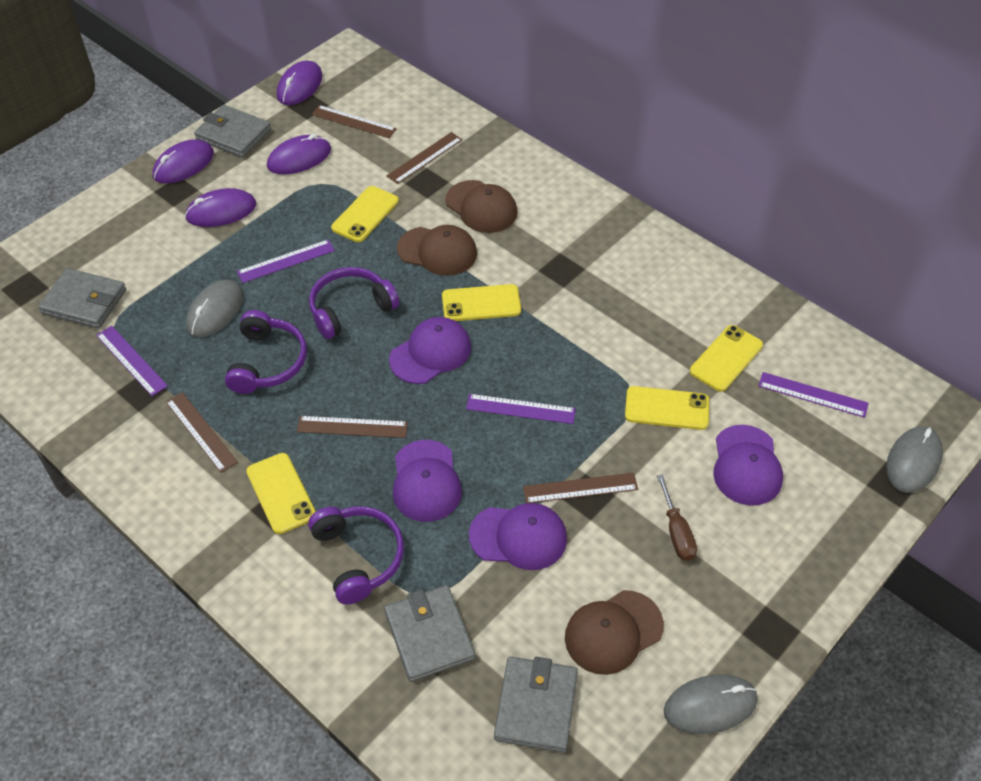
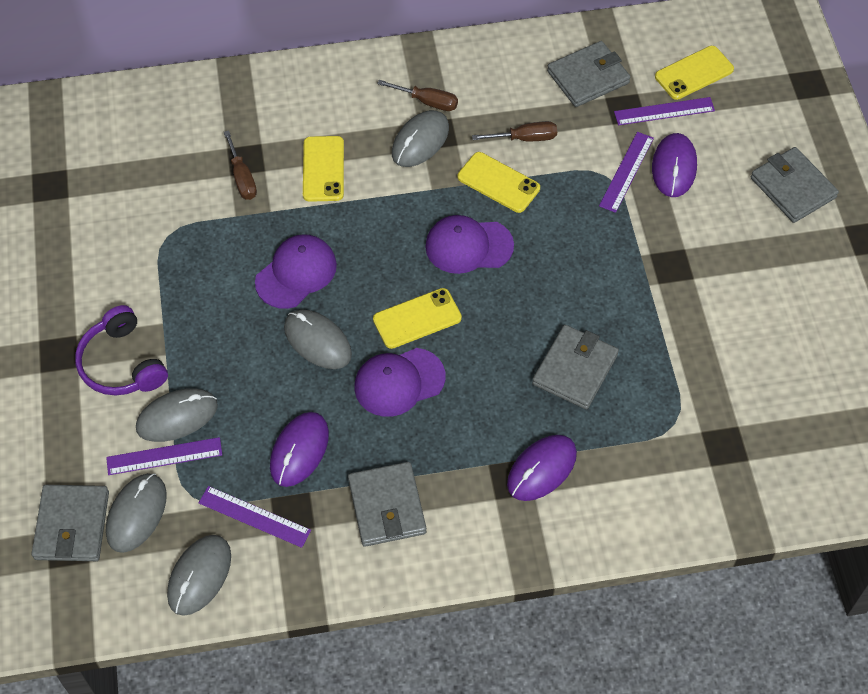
brown cap: [397,225,477,276] [445,180,518,233] [565,590,664,675] = 3 -> none = 0
brown ruler: [166,392,238,473] [297,416,408,438] [312,105,396,138] [386,132,462,184] [523,473,638,503] = 5 -> none = 0
brown screwdriver: [657,474,697,561] = 1 -> [224,130,257,200] [377,80,458,111] [472,121,557,141] = 3
grey mouse: [186,280,243,338] [664,674,758,734] [886,426,943,493] = 3 -> [106,473,167,553] [136,388,218,442] [167,535,231,616] [284,310,352,369] [392,110,449,167] = 5
grey wallet: [38,268,126,329] [194,105,271,158] [384,585,475,682] [494,656,578,753] = 4 -> [31,485,109,561] [348,462,426,547] [532,325,619,409] [547,41,630,107] [751,147,839,223] = 5
purple cap: [389,317,471,384] [393,440,462,522] [469,503,567,570] [713,425,783,506] = 4 -> [255,234,337,309] [354,348,445,417] [425,215,514,274] = 3
purple headphones: [225,310,307,394] [308,506,404,605] [309,267,399,339] = 3 -> [75,305,168,396] = 1
purple mouse: [153,140,214,184] [185,188,256,227] [267,134,331,175] [277,61,323,105] = 4 -> [270,412,329,487] [507,435,577,501] [652,133,697,197] = 3
yellow phone: [246,453,316,534] [331,186,399,242] [442,284,521,321] [625,386,709,430] [690,325,763,392] = 5 -> [303,136,344,202] [373,288,462,349] [457,152,540,213] [655,46,734,100] = 4

